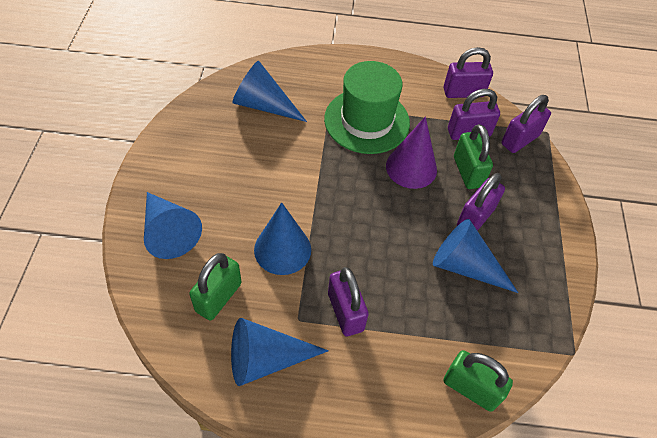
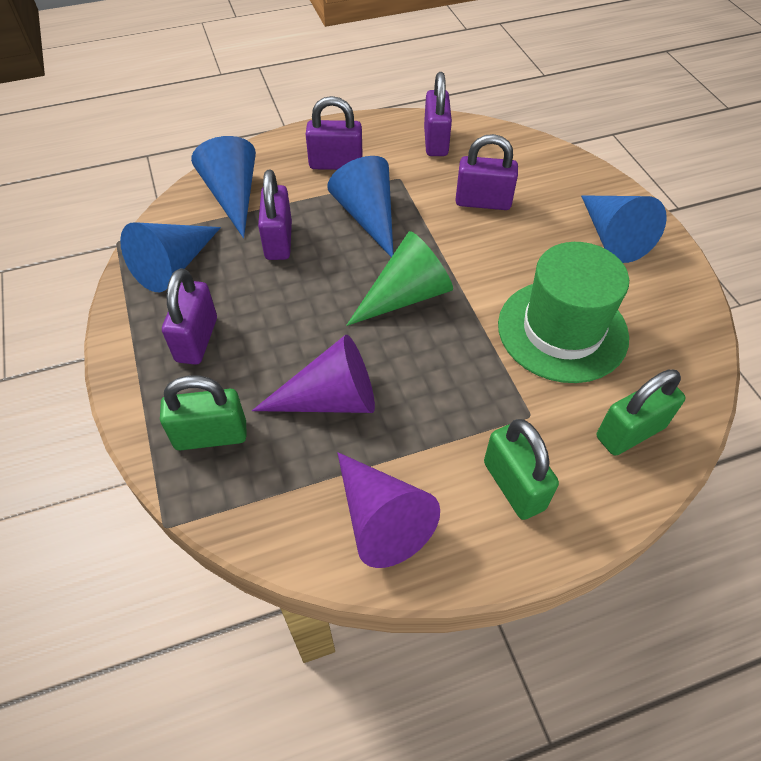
blue cone: [144,192,202,259] [231,318,329,386] [232,61,307,122] [254,202,311,275] [433,219,518,293] = 5 -> [120,222,221,292] [191,136,256,238] [327,156,393,257] [581,195,667,263] = 4
green cone: none = 0 -> [346,231,453,326] = 1
purple cone: [386,116,437,189] = 1 -> [252,335,375,413] [337,452,440,568] = 2

